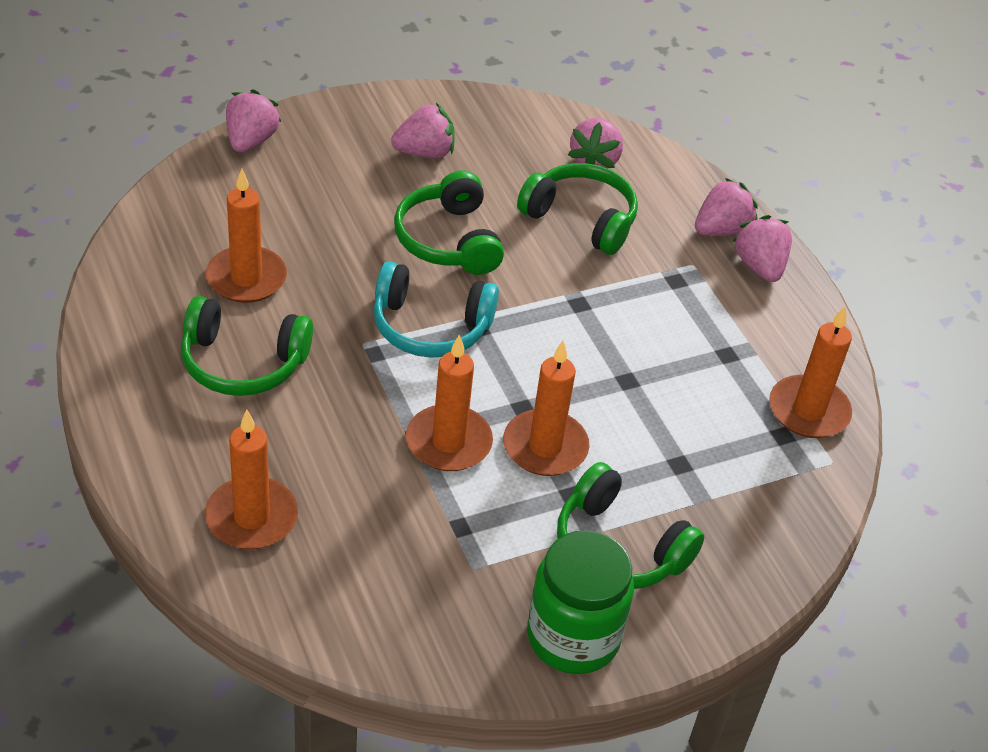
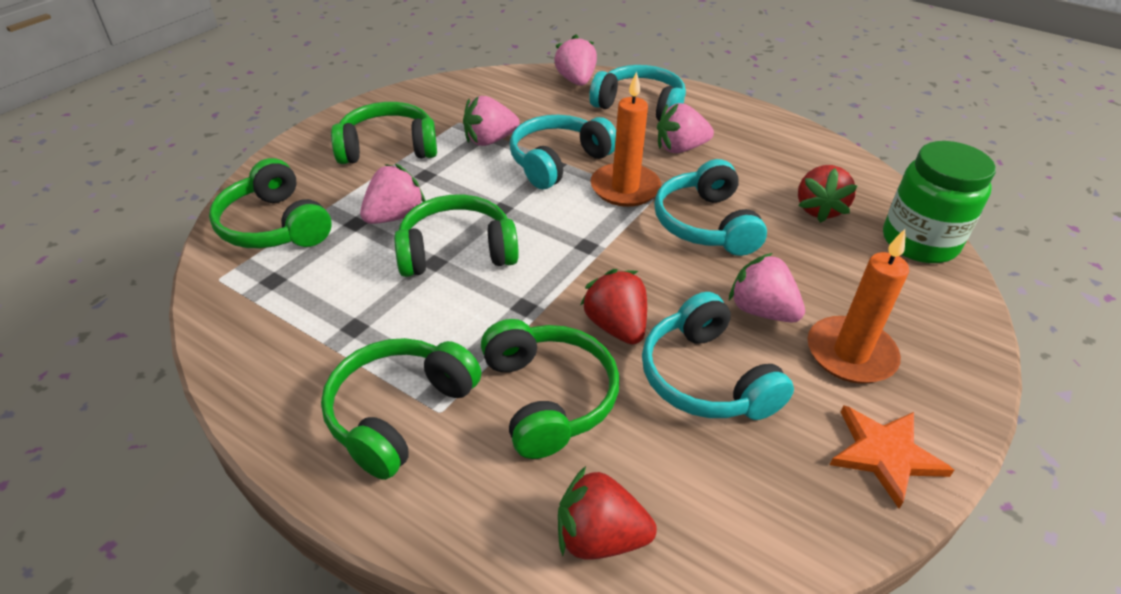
green headphones: [181,296,313,396] [394,171,504,275] [517,163,638,255] [557,462,704,589] = 4 -> [209,158,332,248] [321,338,481,480] [331,102,437,164] [394,194,519,277] [481,319,619,459] = 5
orange candle: [205,410,298,549] [206,169,287,303] [406,335,493,471] [503,341,589,476] [769,306,852,438] = 5 -> [590,71,661,207] [807,229,909,384] = 2
orange star: none = 0 -> [830,405,954,509] = 1
red strawberry: none = 0 -> [558,466,657,560] [580,269,647,345] [798,165,857,223] = 3
turquoise headphones: [373,261,499,358] = 1 -> [510,115,616,189] [589,65,686,122] [642,292,794,420] [654,159,767,256] = 4

